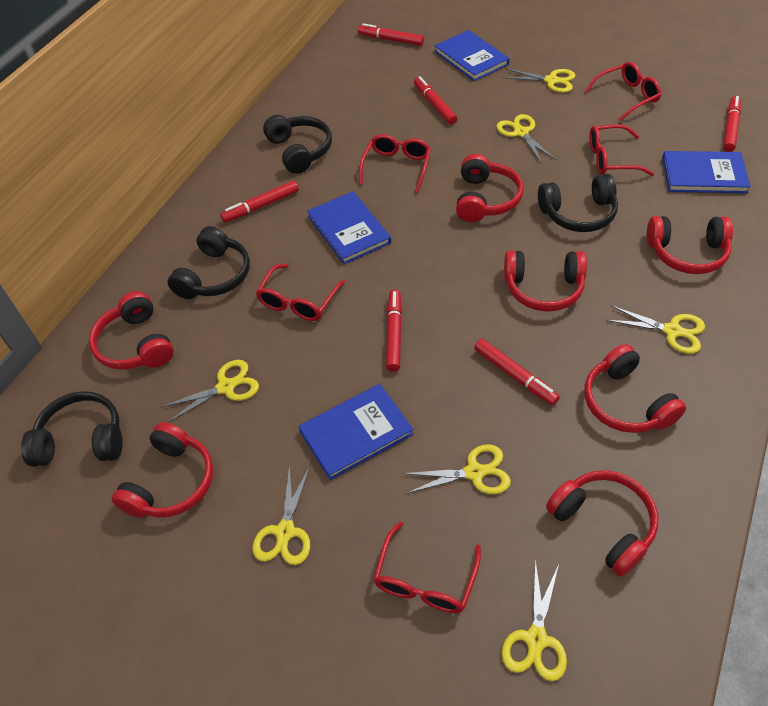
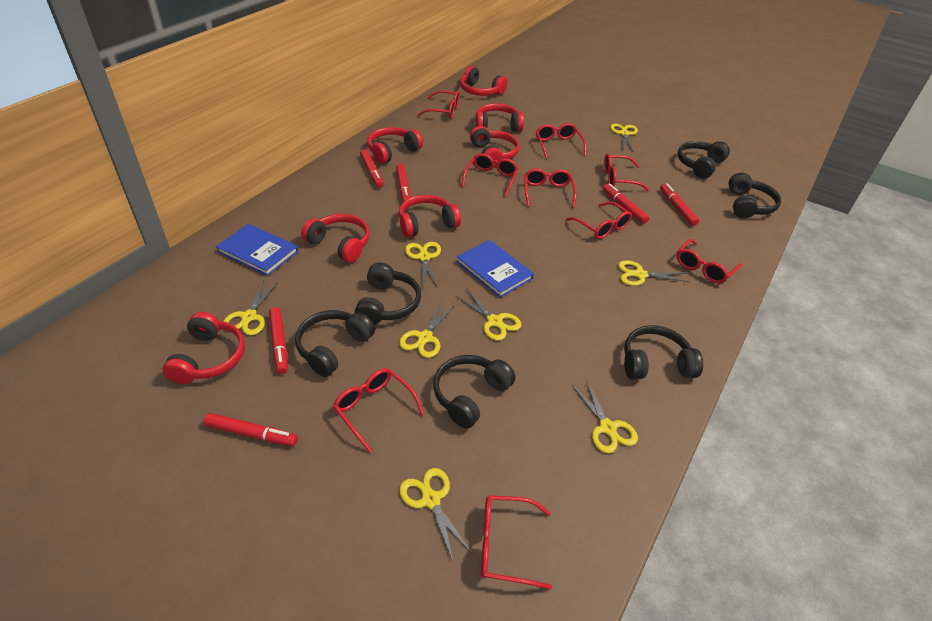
black headphones: [21,391,123,467] [167,226,250,299] [263,115,332,174] [538,174,618,232] = 4 -> [295,310,375,377] [355,263,421,325] [433,355,516,429] [624,325,703,379] [678,141,730,178] [729,173,781,218] = 6
blue book: [299,384,413,480] [307,191,391,264] [434,30,509,81] [662,151,751,193] = 4 -> [216,224,299,276] [456,240,534,298] = 2
red glasses: [256,264,345,321] [359,134,431,193] [373,521,481,613] [584,62,661,121] [589,124,654,176] = 5 -> [333,368,425,453] [417,90,460,118] [462,153,518,197] [481,495,552,590] [524,169,577,208] [536,123,586,159] [566,201,632,239] [604,154,649,191] [677,239,742,284] = 9
yellow scissors: [160,360,259,423] [252,464,310,565] [402,444,511,494] [496,114,556,163] [502,68,575,93] [502,559,567,681] [606,305,705,354] = 7 -> [224,281,278,335] [399,302,455,358] [399,468,472,561] [405,242,441,288] [456,289,521,341] [571,379,638,453] [610,124,638,151] [618,260,690,286] = 8

